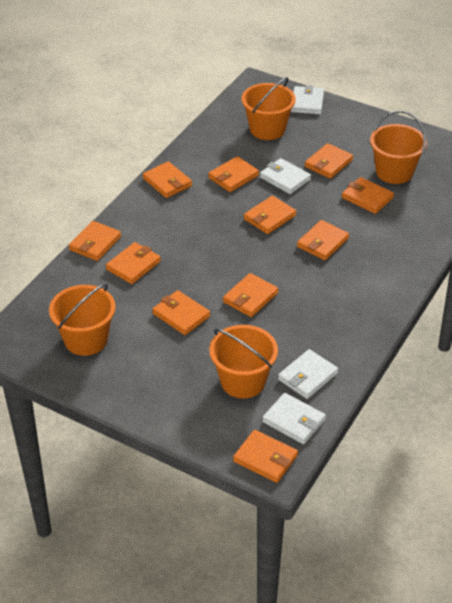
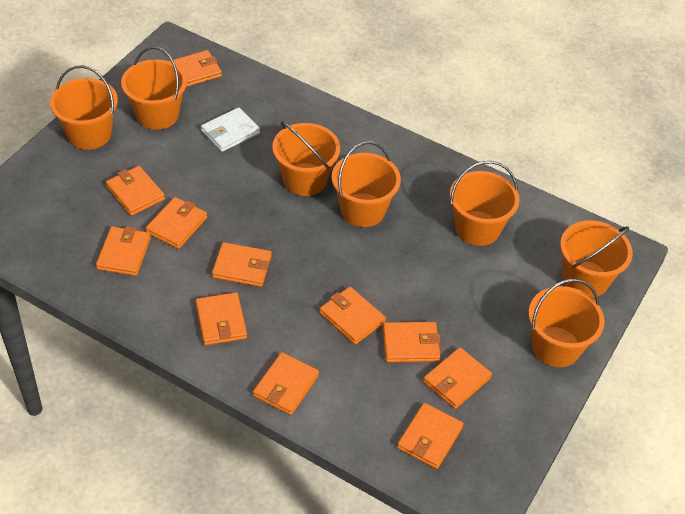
orange bucket: [49,284,116,356] [209,325,278,398] [242,77,296,140] [370,111,427,184] = 4 -> [50,65,118,150] [121,46,187,130] [272,122,340,196] [332,141,401,227] [450,161,520,246] [528,278,605,367] [560,221,633,298] = 7
white wallet: [260,158,311,194] [262,393,326,444] [278,349,338,399] [291,85,324,114] = 4 -> [201,108,260,152] = 1

